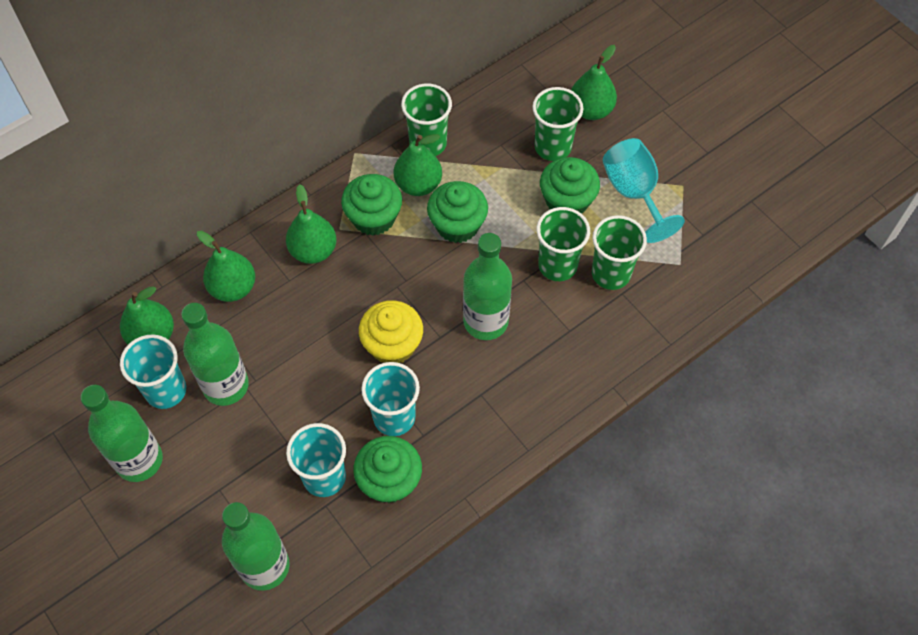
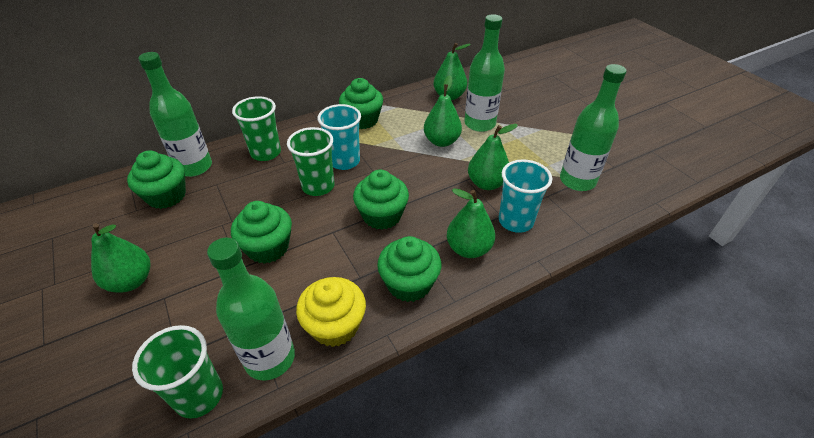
green cup: [401,84,452,156] [532,87,584,161] [536,207,590,281] [592,215,647,290] = 4 -> [132,325,223,419] [232,96,281,161] [287,127,334,196] = 3
green cupcake: [341,174,402,236] [353,436,422,503] [427,181,488,243] [540,157,600,214] = 4 -> [127,150,186,209] [231,201,292,264] [339,78,383,129] [353,169,409,230] [377,236,441,302] = 5
turquoise cup: [120,335,186,409] [286,423,346,497] [361,362,420,436] = 3 -> [318,104,361,170] [499,159,552,233] = 2
turquoise goblet: [603,138,685,243] = 1 -> none = 0

